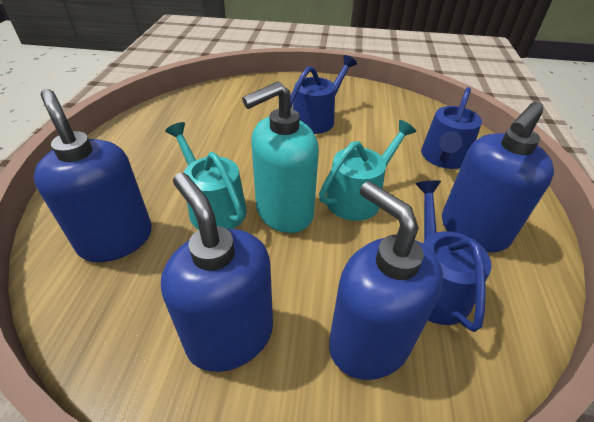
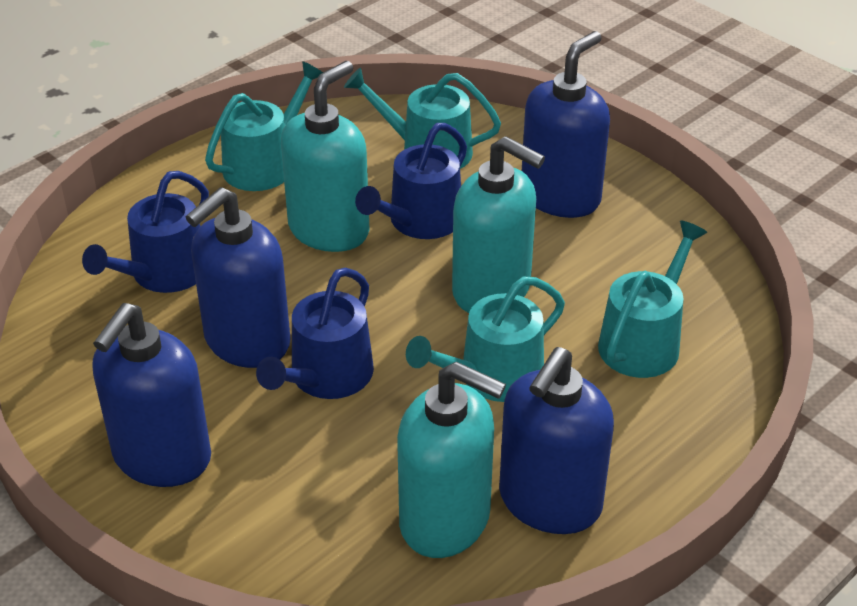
turquoise soap dispenser: [242,81,319,233] = 1 -> [281,61,370,252] [397,362,506,558] [452,136,545,313] = 3
turquoise watering can: [165,122,246,229] [319,120,416,221] = 2 -> [205,61,323,191] [344,68,501,169] [406,277,565,402] [598,220,707,378] = 4

